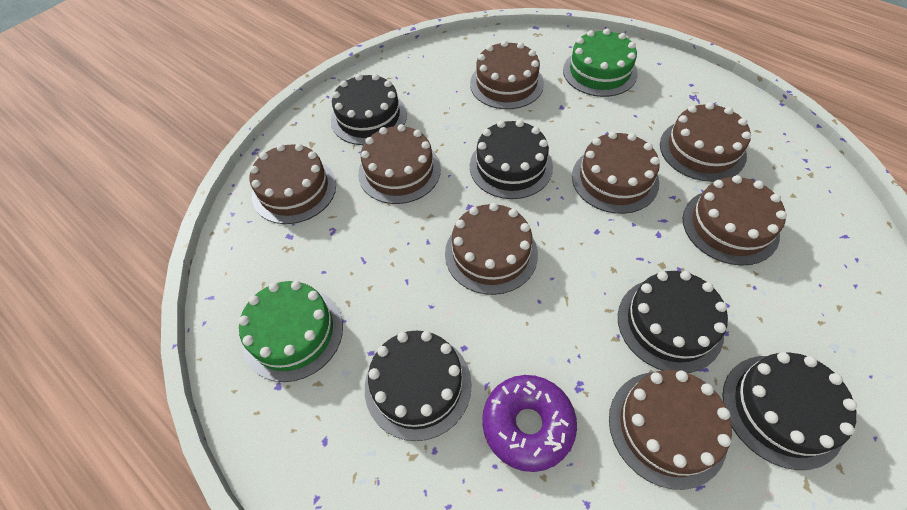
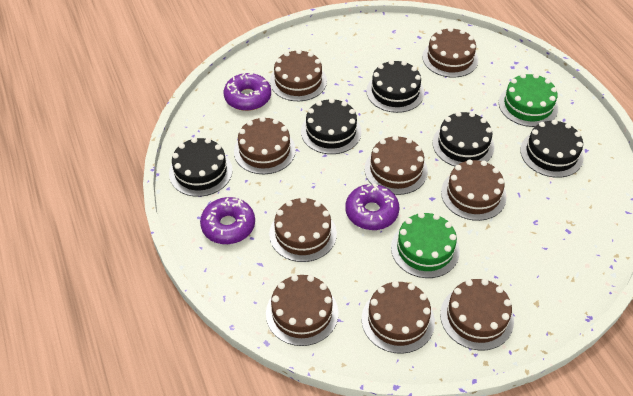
brown cake: [250,144,336,224] [358,124,441,204] [445,203,538,295] [470,40,544,109] [572,131,660,214] [609,370,732,490] [660,102,751,182] [683,175,787,266] = 8 -> [234,117,296,174] [266,275,339,346] [269,197,337,262] [270,49,327,101] [362,281,435,354] [365,135,428,195] [422,27,478,78] [440,279,514,351] [441,159,507,221] = 9
purple donut: [482,375,577,472] = 1 -> [200,197,255,244] [224,73,271,111] [345,184,399,230] = 3

